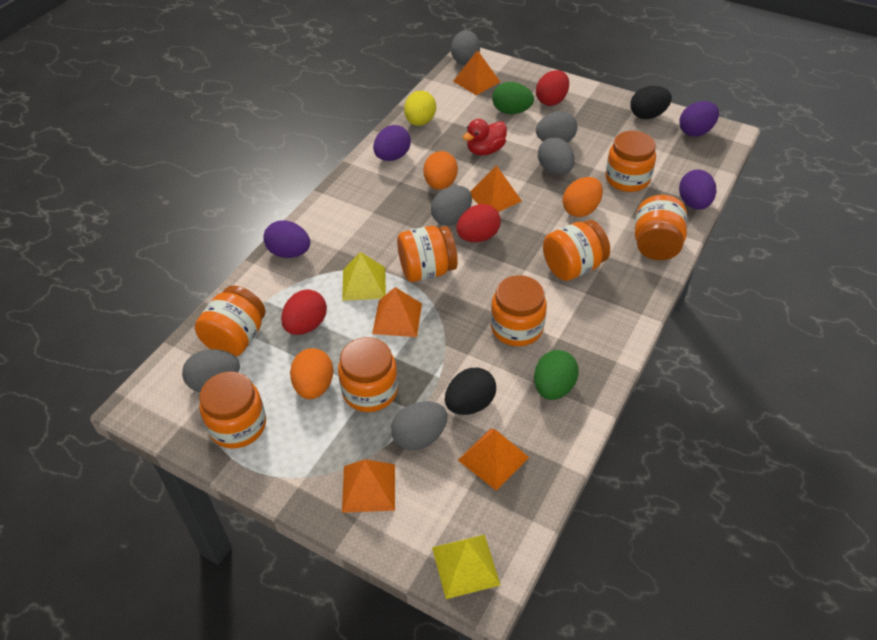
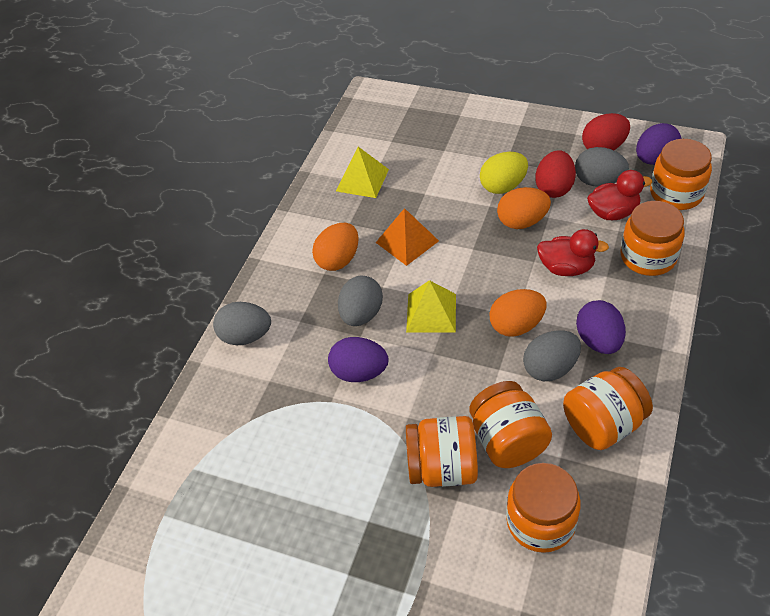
black egg: [445,368,496,415] [630,86,672,119] = 2 -> none = 0
green egg: [492,82,534,114] [534,350,579,400] = 2 -> none = 0
grey egg: [182,349,240,392] [391,401,447,450] [431,186,472,226] [451,30,480,65] [536,111,577,142] [538,137,575,175] = 6 -> [213,302,271,345] [338,275,383,326] [523,330,581,381] [575,147,629,187] = 4
orange jar: [195,286,266,357] [199,371,266,449] [338,337,398,412] [397,226,458,282] [491,275,547,346] [543,220,610,281] [605,131,656,192] [635,195,687,260] = 8 -> [406,416,478,487] [469,381,552,468] [506,463,581,553] [563,367,653,450] [620,201,685,276] [650,139,712,210] = 6
orange pyramid: [342,459,395,513] [372,287,422,337] [453,50,500,95] [458,428,529,491] [470,165,522,212] = 5 -> [376,208,439,266] = 1
purple egg: [263,220,310,258] [373,125,411,161] [679,101,719,137] [679,169,716,210] = 4 -> [328,337,388,382] [576,300,626,354] [636,123,682,165] = 3
red duck: [463,119,507,155] = 1 -> [537,229,609,276] [587,170,652,220] = 2
red egg: [281,290,327,335] [456,204,501,242] [536,70,569,106] = 3 -> [535,150,576,198] [582,113,630,150] = 2

